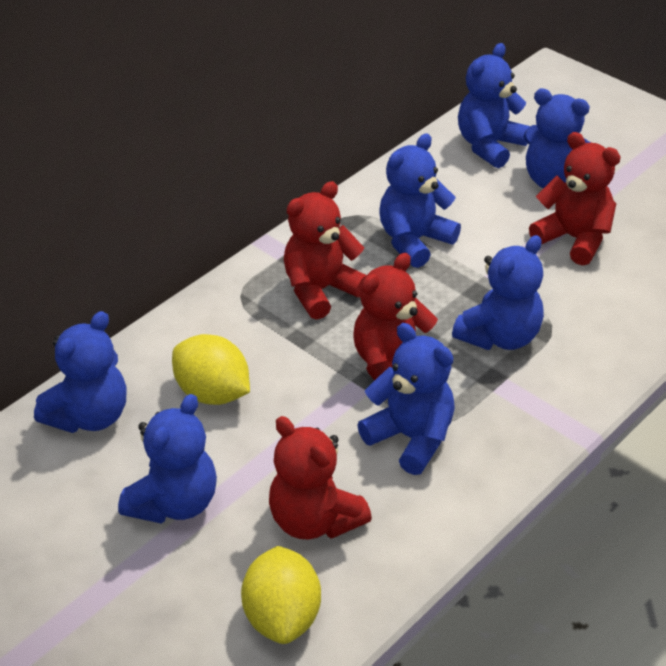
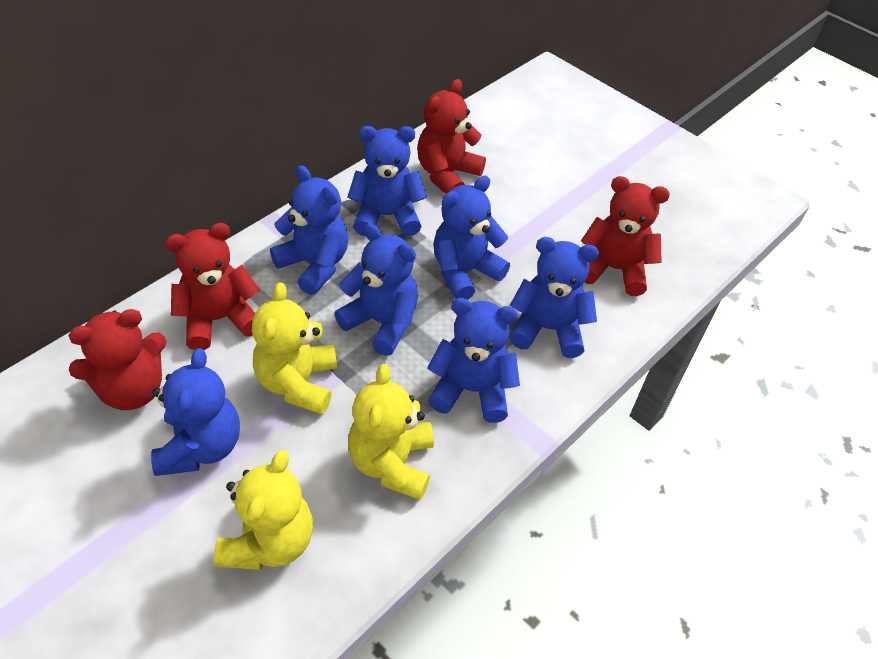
yellow lemon: [172,334,250,405] [241,546,321,644] = 2 -> none = 0
yellow teddy bear: none = 0 -> [214,450,313,570] [252,282,337,414] [348,364,434,500] = 3

